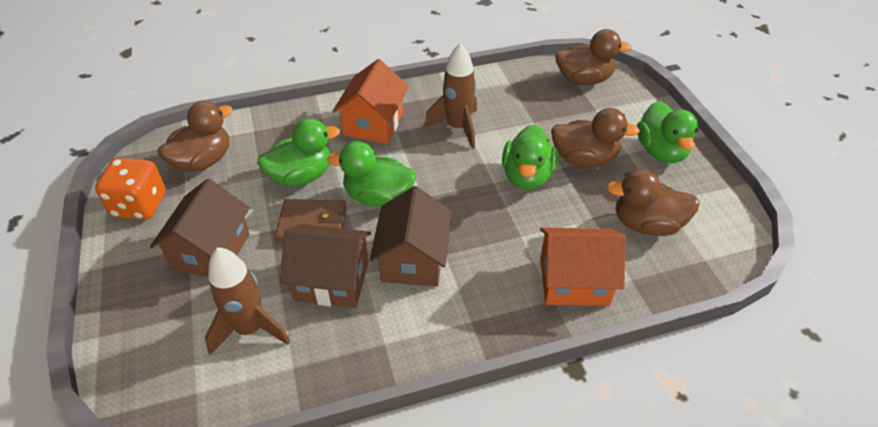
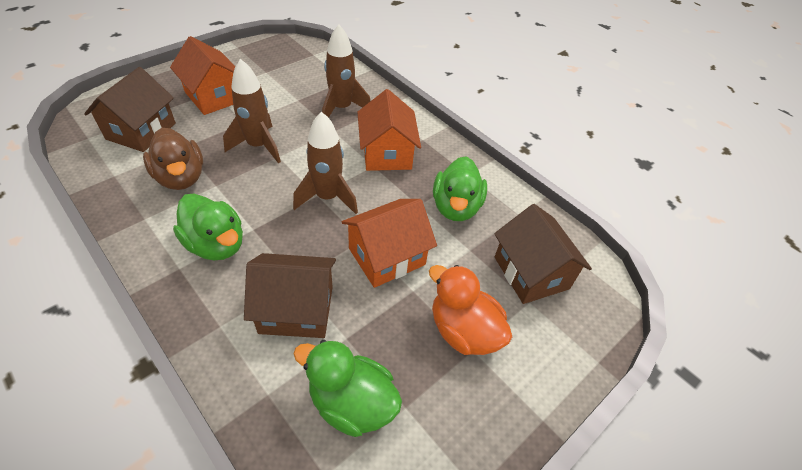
brown duck: [157,101,233,172] [551,108,640,167] [555,29,631,85] [606,169,700,236] = 4 -> [143,128,203,190] = 1
brown rocket: [205,247,290,355] [424,43,477,149] = 2 -> [223,59,281,164] [293,111,358,214] [322,24,370,118] = 3
brown wallet: [275,199,346,243] = 1 -> none = 0
green duck: [257,118,340,187] [327,141,416,207] [502,124,557,190] [637,101,698,163] = 4 -> [173,193,243,260] [294,340,402,437] [433,156,487,221] = 3
orange dice: [95,158,166,220] = 1 -> none = 0
orange duck: none = 0 -> [429,265,512,355] = 1
orange house: [333,59,409,144] [540,228,626,306] = 2 -> [170,36,235,115] [342,199,437,288] [357,89,421,171] = 3

